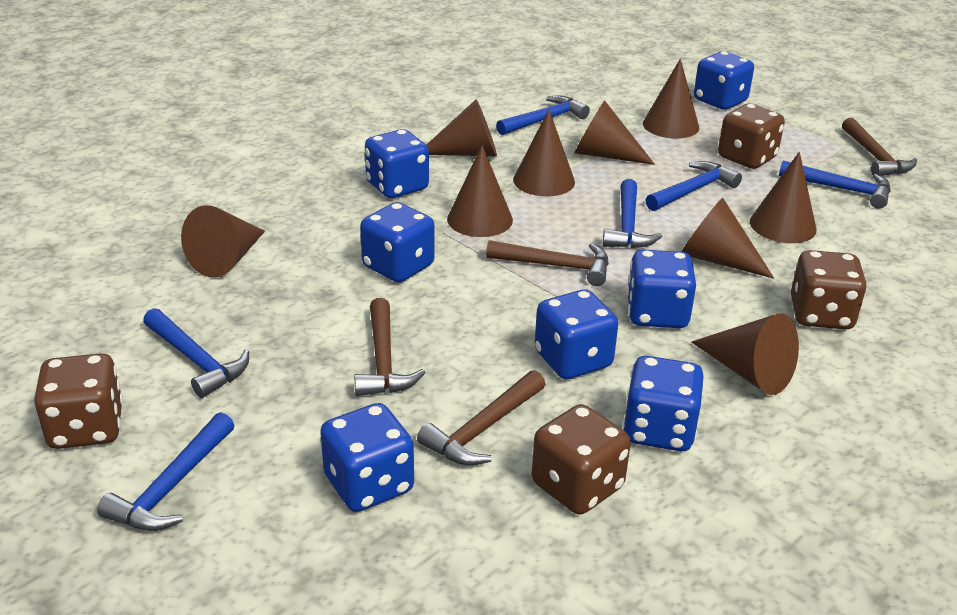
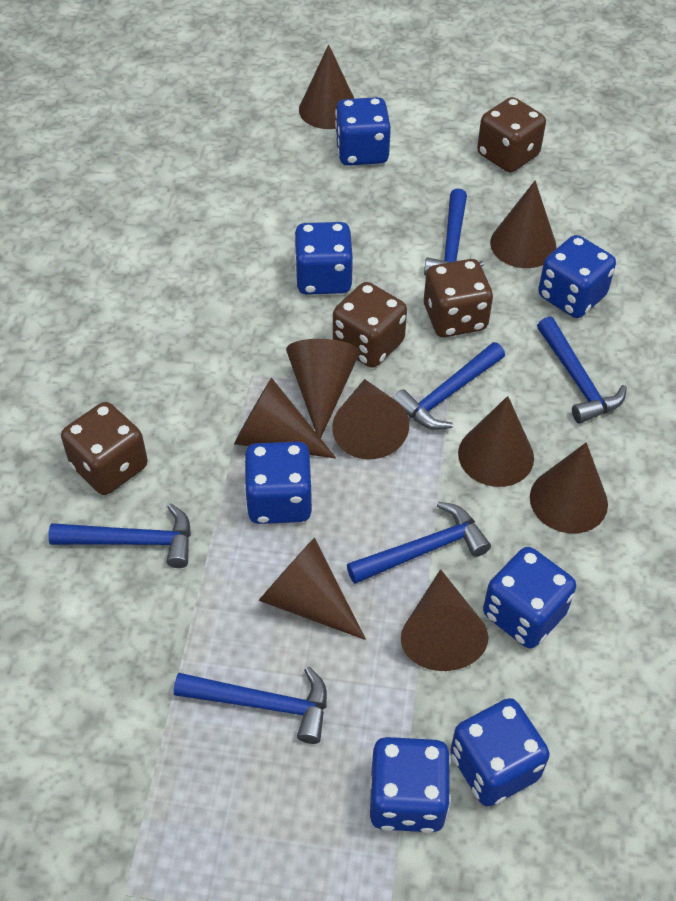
brown hammer: [354,298,426,396] [417,370,546,465] [486,240,609,286] [842,118,917,176] = 4 -> none = 0

